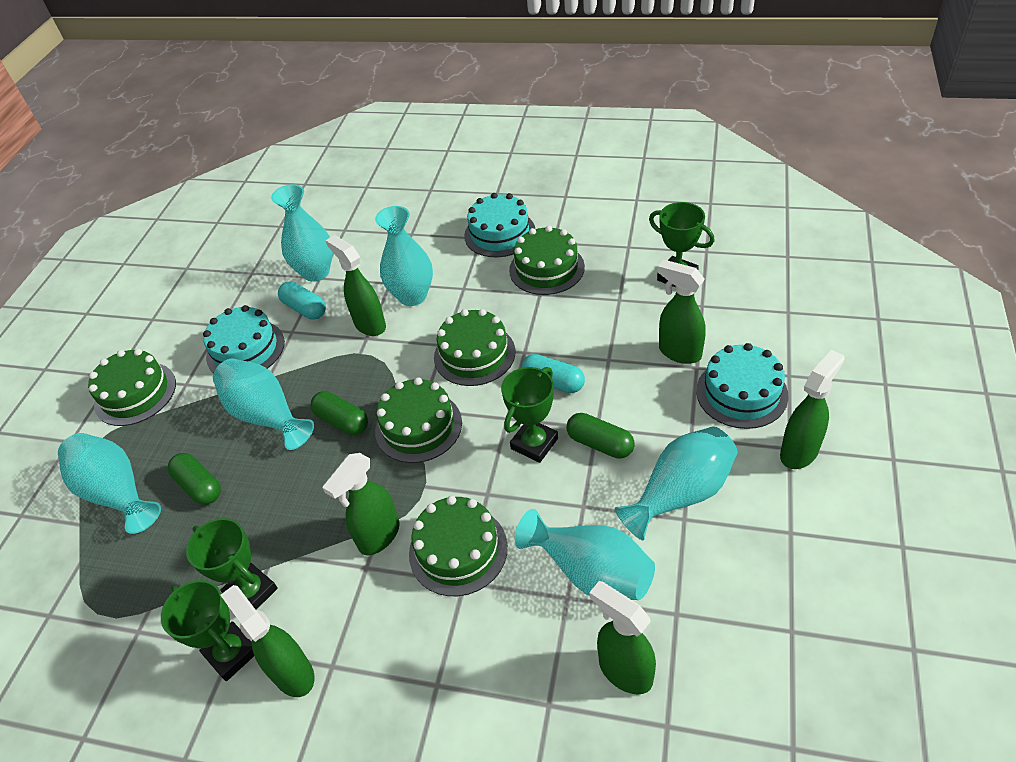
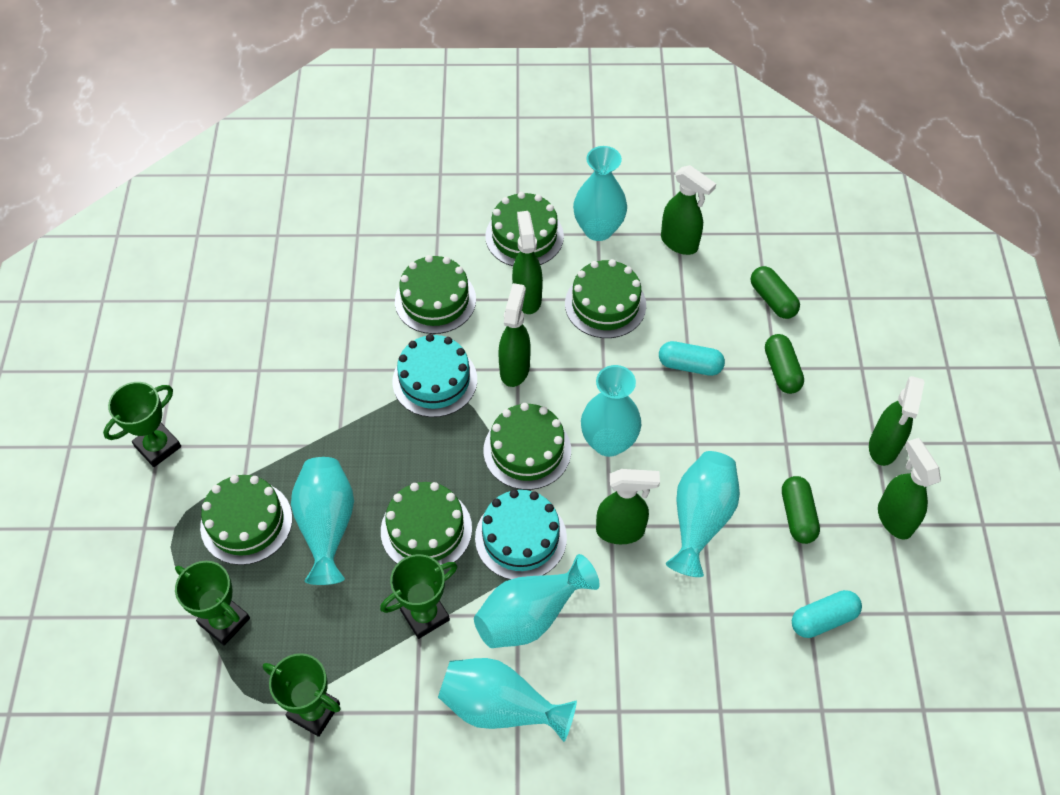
green cake: [88,349,176,426] [375,377,462,463] [409,496,508,596] [434,309,515,386] [509,226,585,295] = 5 -> [200,475,292,565] [381,482,472,565] [395,255,476,334] [483,403,571,490] [485,192,564,266] [565,259,646,338] = 6
turquoise cake: [203,305,285,373] [464,193,535,257] [696,343,788,429] = 3 -> [392,334,477,417] [475,490,567,580] = 2

